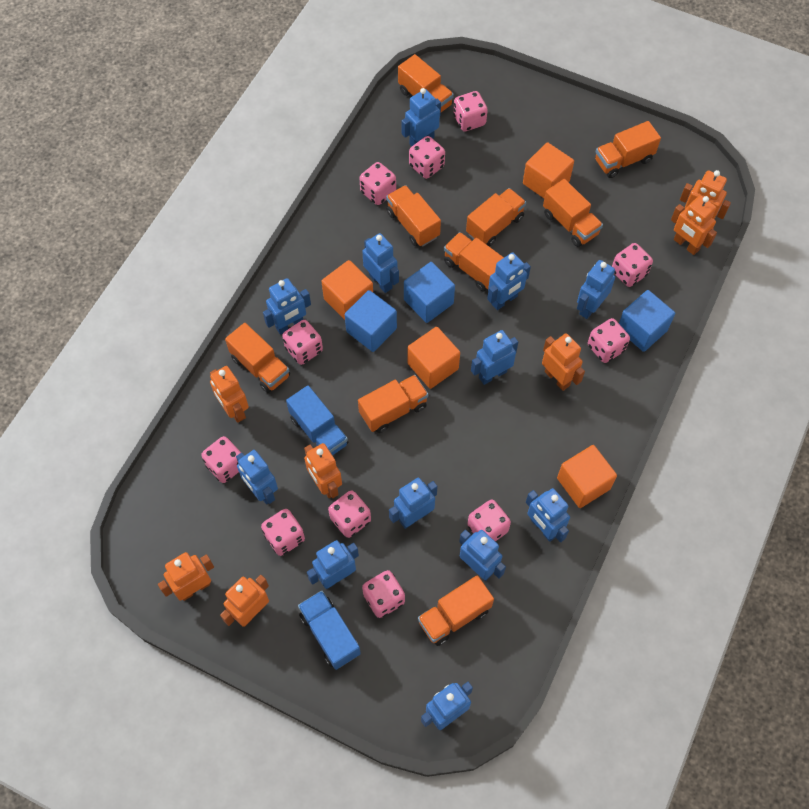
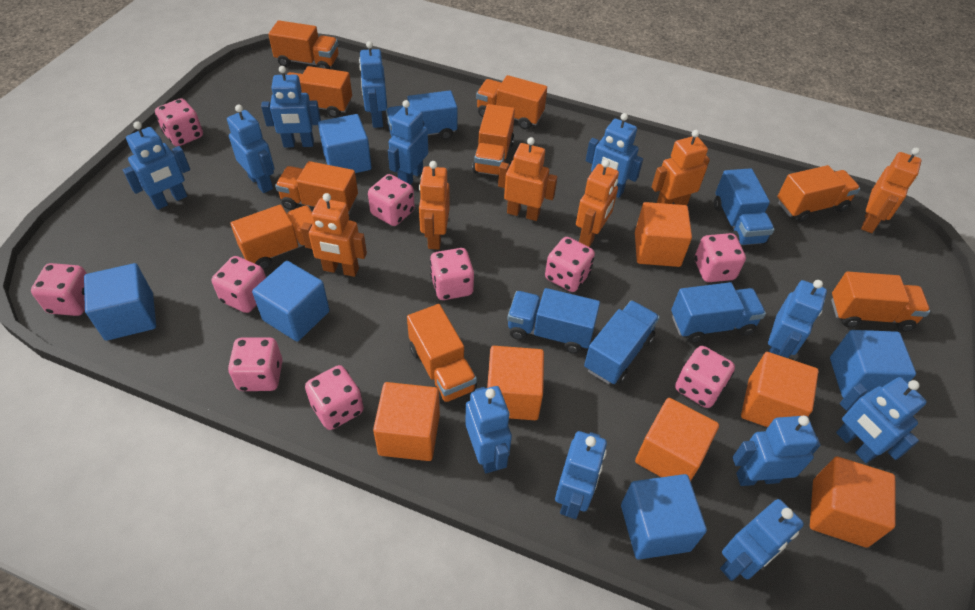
blue cube: [345,290,397,352] [404,262,455,323] [619,290,675,352] = 3 -> [84,263,156,341] [252,261,330,342] [318,114,372,173] [621,474,707,560] [830,330,916,398] = 5
blue truck: [286,385,348,456] [298,591,361,670] = 2 -> [386,90,457,140] [507,288,600,354] [584,300,660,385] [671,282,766,343] [714,168,775,245] = 5
orange cube: [321,260,373,320] [408,327,460,389] [523,142,574,198] [557,445,617,508] = 4 -> [373,382,440,461] [487,346,544,420] [635,202,692,267] [635,398,719,482] [741,352,819,427] [810,457,895,547] = 6
orange robot: [158,552,214,601] [210,366,249,423] [220,575,269,627] [304,443,342,498] [542,333,585,391] [671,195,717,255] [680,170,731,219] = 7 -> [301,193,367,277] [419,161,450,250] [498,137,557,221] [576,160,619,247] [652,130,710,205] [861,148,922,233] = 6
pink dice: [201,436,241,483] [261,509,305,556] [282,320,323,365] [328,490,371,538] [359,162,396,205] [362,570,405,618] [409,136,445,179] [453,91,488,132] [467,500,511,541] [588,318,630,363] [612,243,653,287] = 11 -> [31,263,87,316] [155,98,203,146] [212,256,266,313] [228,337,283,391] [305,365,364,430] [368,174,415,226] [430,248,474,300] [545,237,595,292] [675,346,735,408] [695,233,746,282] = 10

